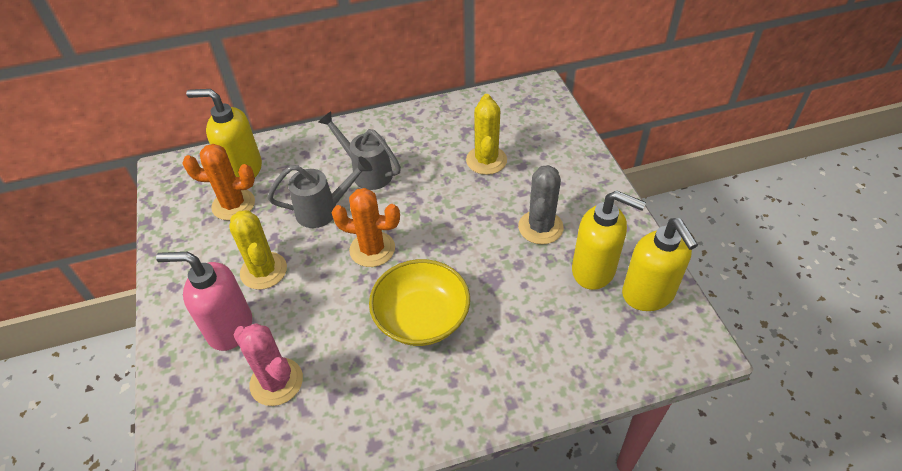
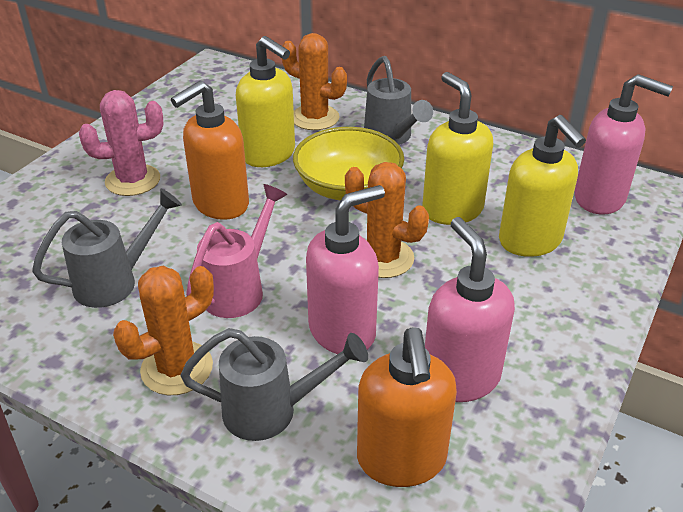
grey cactus: [518,165,564,244] = 1 -> none = 0
grey watering can: [268,156,372,228] [318,111,401,190] = 2 -> [32,189,182,308] [180,328,368,441] [364,56,433,145] = 3
orange cactus: [182,144,255,221] [332,188,400,267] = 2 -> [113,266,214,395] [282,33,347,130] [345,162,429,278] = 3
orange soap dispenser: none = 0 -> [171,81,249,220] [357,327,457,487] = 2
pink soap dispenser: [156,252,252,351] = 1 -> [306,185,385,354] [425,217,515,402] [574,74,673,214] = 3
pink watering can: none = 0 -> [186,184,287,318] = 1
yellow cactus: [229,210,287,290] [466,94,507,175] = 2 -> none = 0

